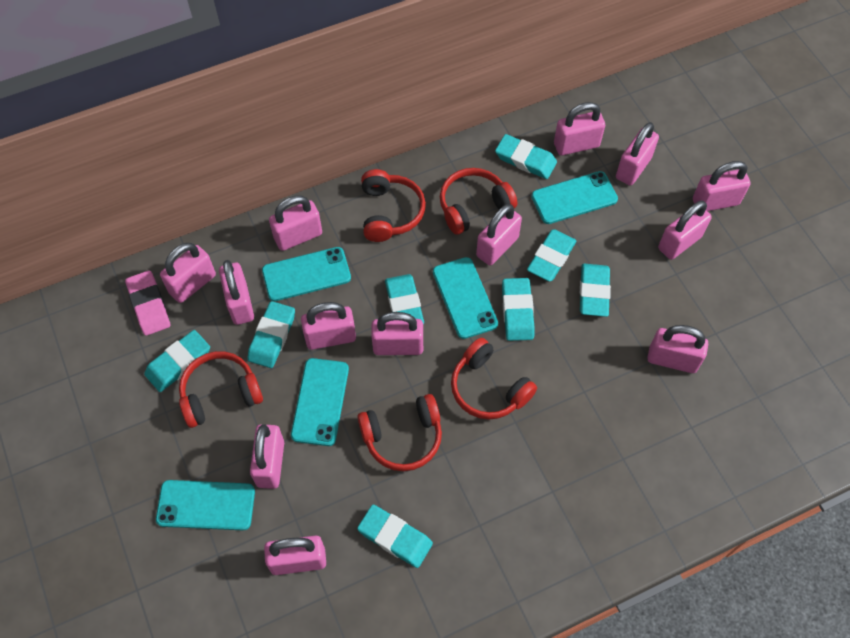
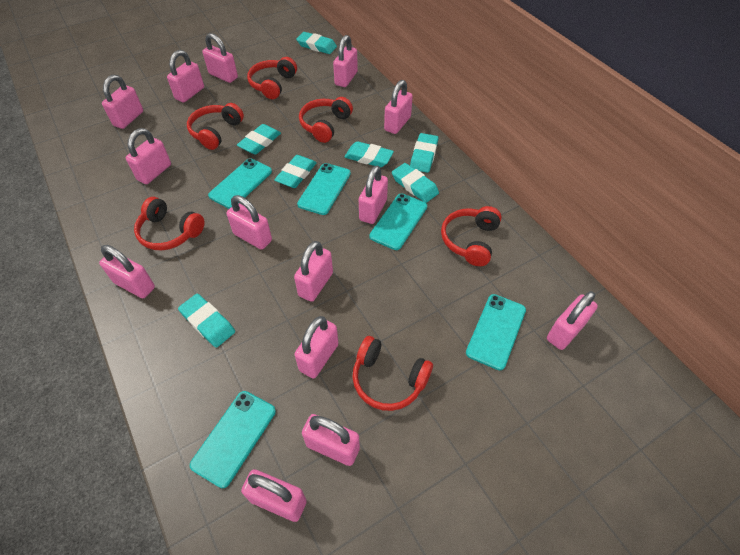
pink eraser: [125,270,170,336] = 1 -> none = 0
pink padlock: [160,243,216,303] [219,260,254,325] [250,424,284,489] [264,535,326,575] [269,196,322,251] [301,302,356,350] [371,312,423,355] [476,204,522,265] [554,102,605,156] [616,122,659,186] [647,325,708,373] [658,201,712,260] [693,161,750,211] = 13 -> [99,245,155,298] [102,75,143,129] [126,128,171,184] [167,50,204,102] [202,33,238,83] [226,195,272,250] [241,469,307,522] [294,241,333,302] [295,316,339,379] [302,414,360,466] [333,35,358,87] [359,166,388,224] [384,80,413,134] [547,291,598,350] = 14
red headphones: [179,351,263,428] [357,394,442,471] [361,169,426,242] [440,168,517,235] [451,338,537,419] = 5 -> [134,197,205,250] [187,103,244,150] [247,57,297,99] [299,97,353,143] [352,336,433,411] [441,206,502,266] = 6
turquoise eraser: [144,330,210,392] [247,301,295,368] [357,505,433,568] [385,274,424,324] [495,134,557,179] [502,278,535,341] [527,229,576,282] [580,264,611,317] = 8 -> [178,294,235,348] [237,124,281,154] [274,155,317,188] [296,32,337,54] [345,141,394,167] [392,163,439,203] [410,133,439,173] = 7

